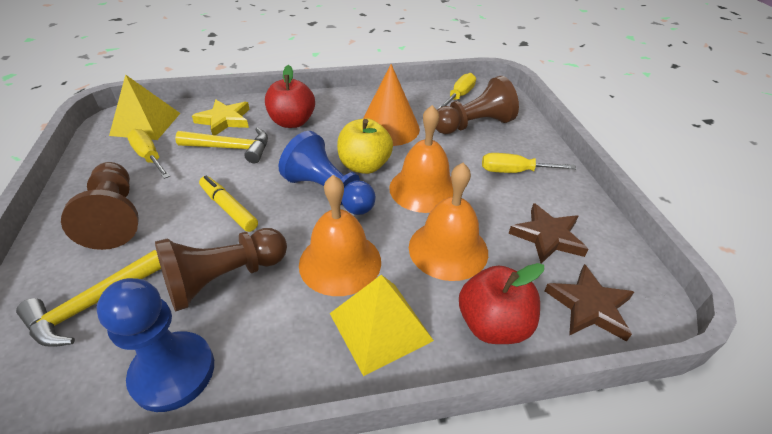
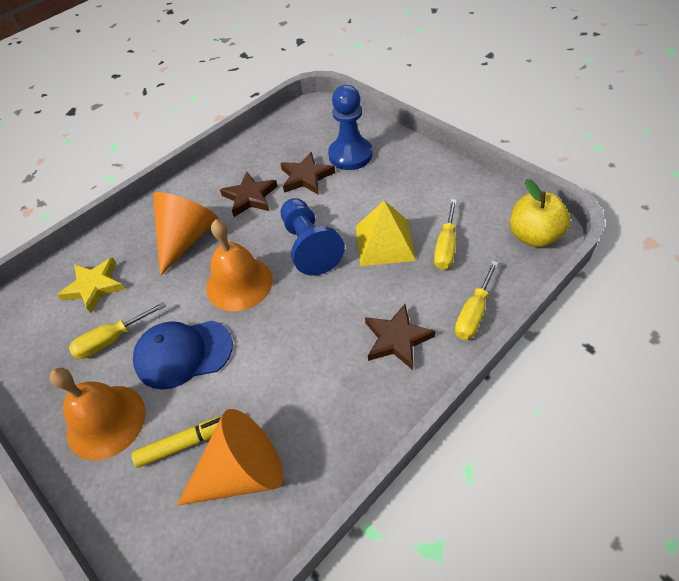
blue cap: none = 0 -> [133,321,233,390] = 1
brown pawn: [61,162,139,250] [155,228,287,312] [436,76,519,134] = 3 -> none = 0
brown star: [509,203,589,264] [545,264,634,341] = 2 -> [220,172,278,217] [280,152,335,194] [365,304,436,370] = 3
orange bell: [299,175,381,296] [389,105,453,213] [409,163,488,281] = 3 -> [49,368,146,460] [206,219,273,312] = 2
orange cone: [363,64,420,146] = 1 -> [153,192,218,276] [177,409,283,506] = 2
red apple: [265,65,315,128] [459,263,544,344] = 2 -> none = 0
yellow hammer: [16,250,161,347] [175,127,268,163] = 2 -> none = 0
yellow pyramid: [109,74,180,140] [330,275,434,376] = 2 -> [356,201,416,266] = 1

